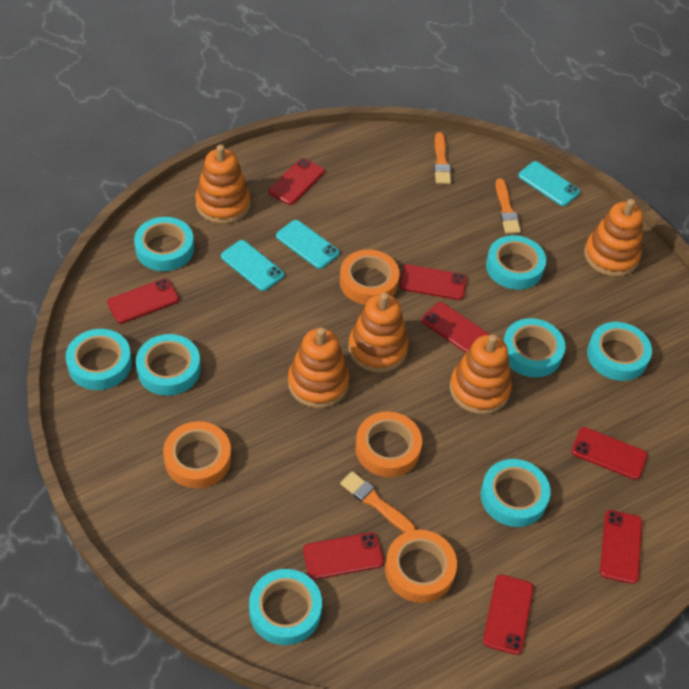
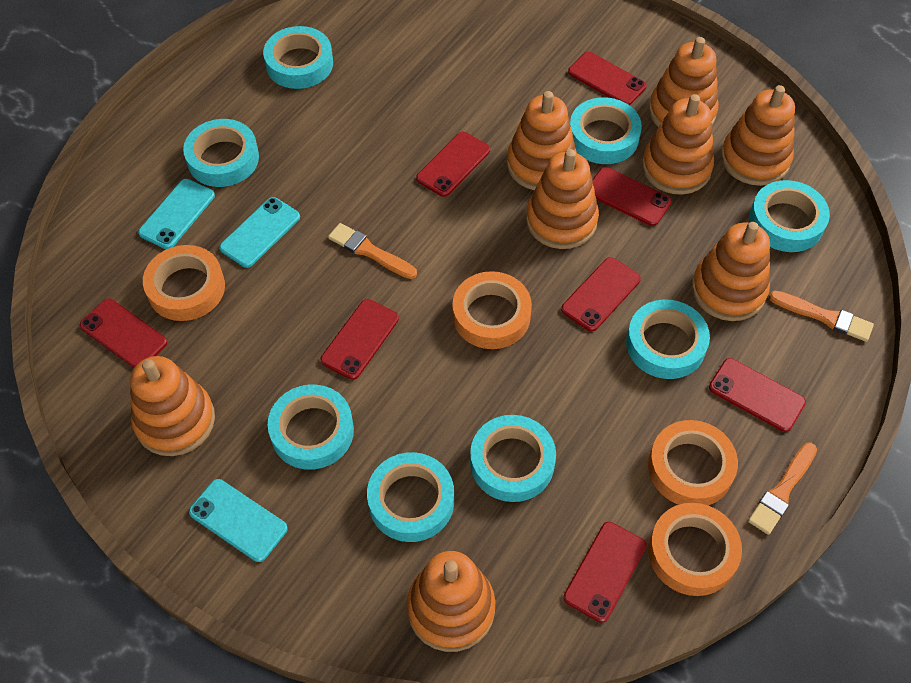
orange stacking toy: [195,145,250,224] [288,327,349,408] [348,292,408,373] [450,334,512,414] [584,199,643,277] = 5 -> [130,356,215,456] [407,551,495,652] [507,91,577,190] [526,149,599,249] [642,94,714,195] [649,37,719,127] [692,222,770,321] [721,85,795,186] = 8

